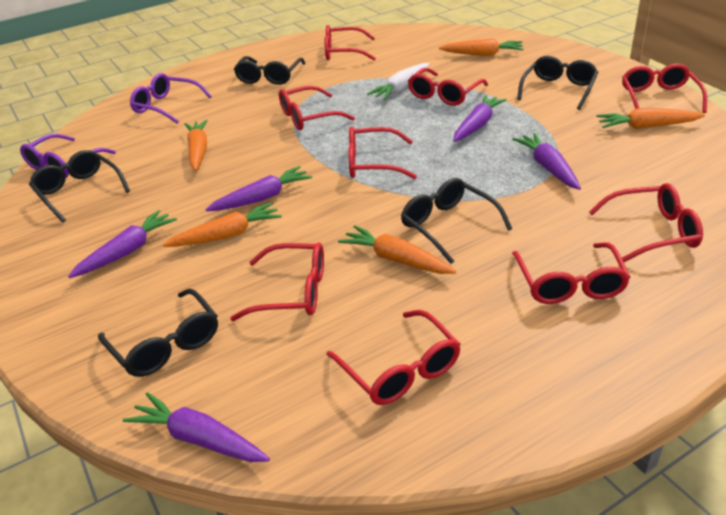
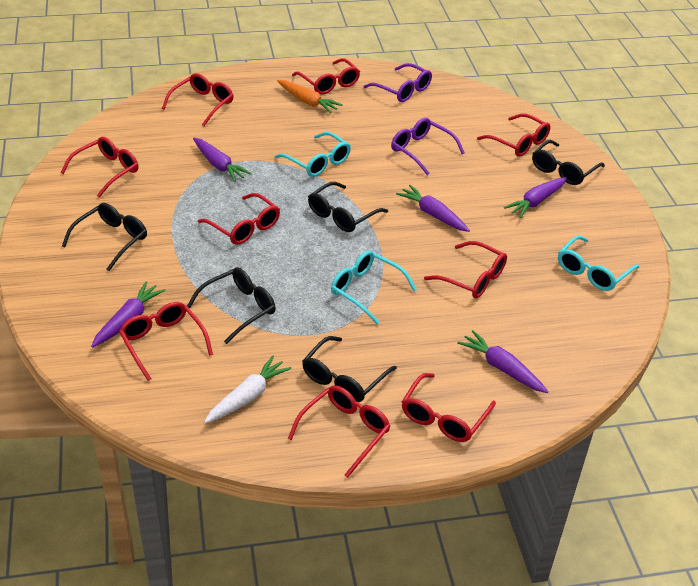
orange carrot: [163,202,282,247] [184,120,208,171] [338,225,456,274] [439,38,524,56] [596,108,705,129] = 5 -> [277,80,343,113] = 1
turquoise glasses: none = 0 -> [275,132,351,177] [331,251,417,324] [558,235,639,291] = 3

